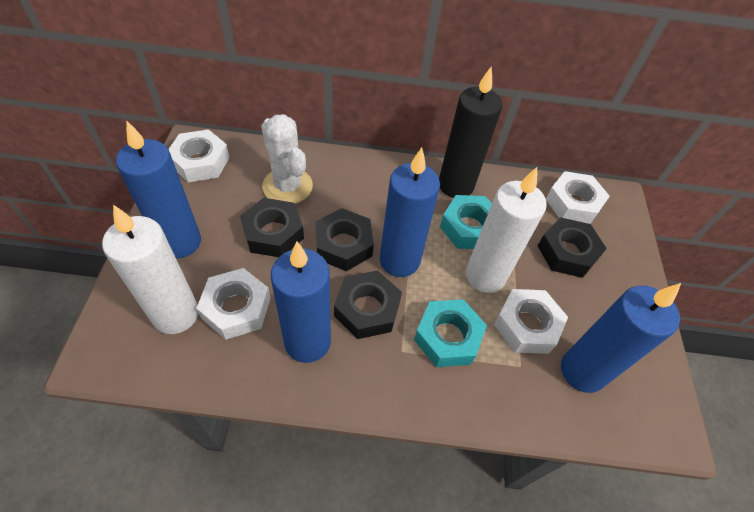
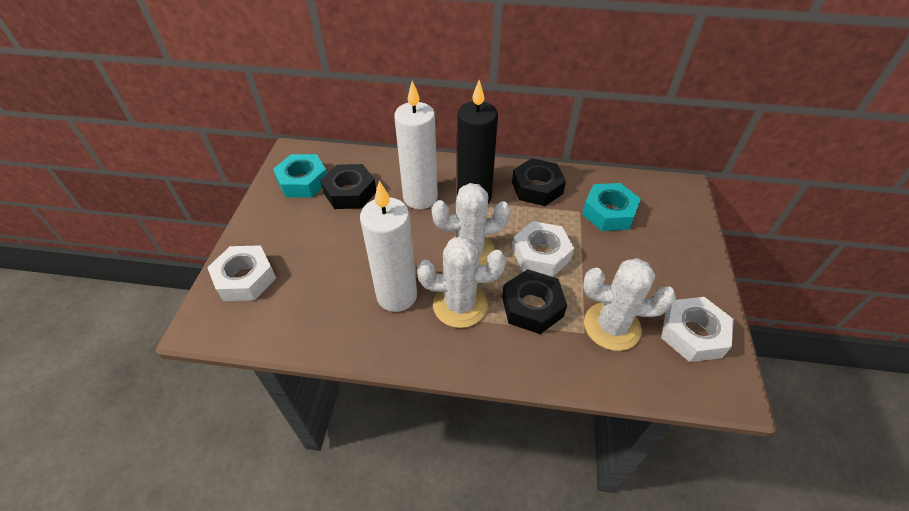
black nut: [240,198,304,257] [315,208,374,271] [334,270,402,339] [538,217,607,278] = 4 -> [320,164,376,209] [502,269,567,334] [512,158,566,206] = 3
blue candle: [116,120,201,259] [271,242,331,363] [380,147,440,277] [561,283,681,393] = 4 -> none = 0
white cactus: [261,114,313,204] = 1 -> [417,236,506,328] [432,183,511,265] [583,258,676,351] = 3
white nut: [169,129,230,183] [196,268,271,340] [494,289,568,354] [546,171,610,224] = 4 -> [207,245,276,301] [512,221,574,277] [661,297,734,362] = 3

